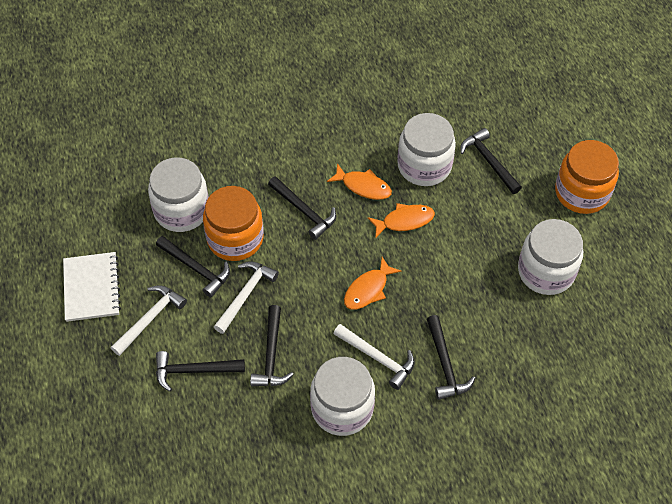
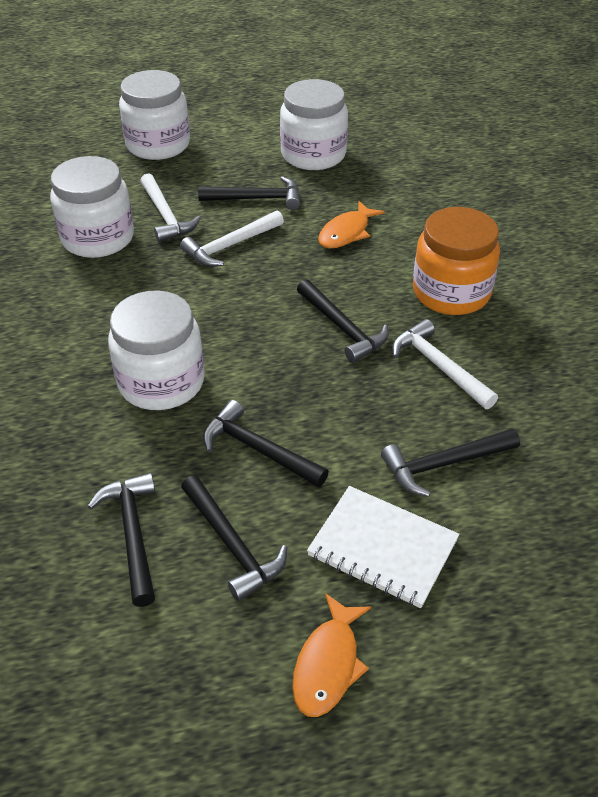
orange fish: [327,163,392,200] [344,257,402,310] [368,203,435,238] = 3 -> [292,593,371,717] [318,201,385,248] = 2
orange jar: [203,186,264,261] [555,140,619,214] = 2 -> [413,207,500,315] = 1

